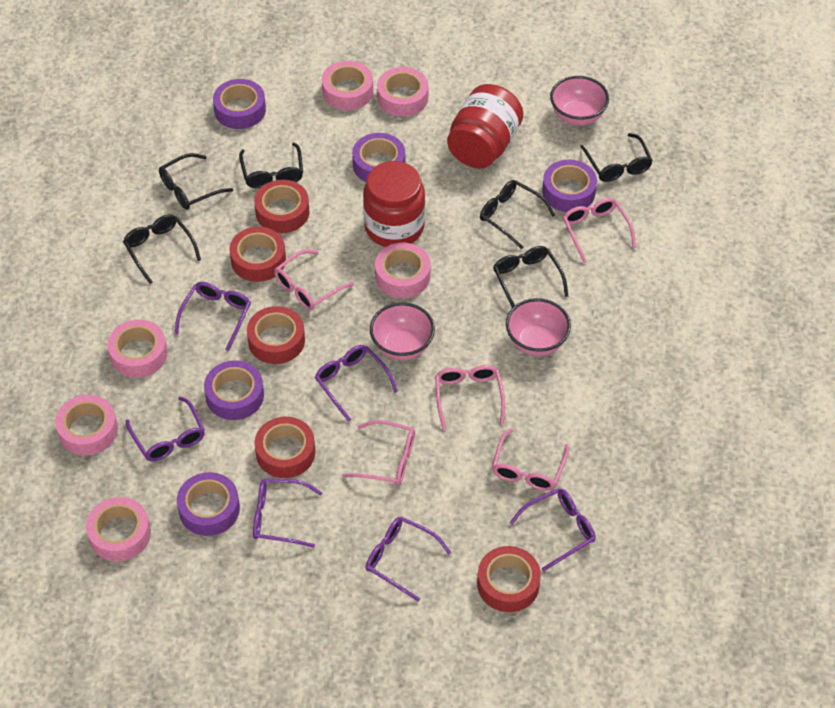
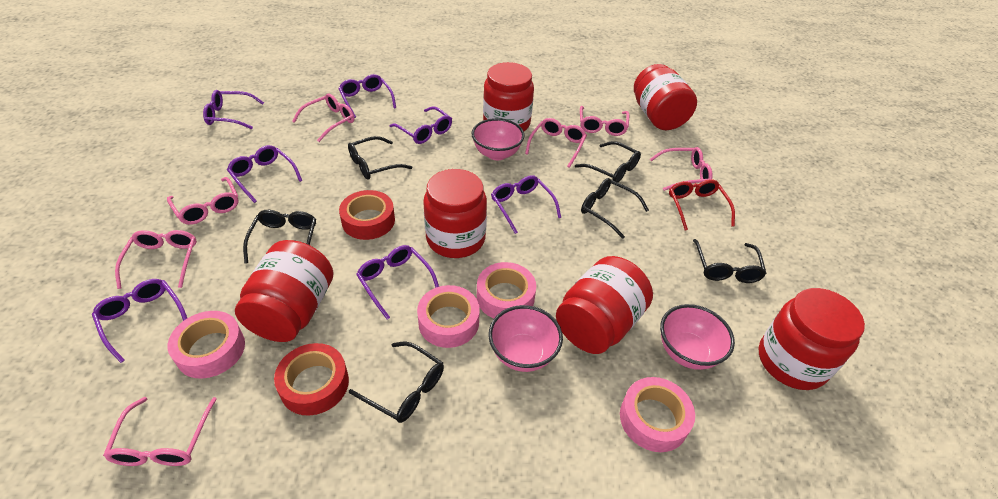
pink glasses: [274,250,354,310] [342,420,415,485] [435,365,505,430] [492,428,569,491] [563,198,636,263] = 5 -> [103,397,217,466] [115,230,197,289] [167,177,239,225] [292,93,354,142] [525,118,587,168] [580,106,629,136] [650,147,713,191] = 7
pink tape: [55,395,118,456] [86,497,151,562] [107,320,168,378] [322,61,373,110] [375,243,430,298] [377,67,429,117] = 6 -> [168,311,245,378] [417,285,480,348] [477,262,536,318] [620,377,695,452] = 4
purple glasses: [125,396,205,461] [175,282,251,351] [253,478,322,548] [315,345,398,422] [366,517,451,601] [509,488,596,571] = 6 -> [92,279,187,363] [203,90,264,129] [227,145,302,203] [338,74,396,118] [356,245,439,320] [390,106,452,144] [491,175,561,234] = 7
purple tape: [177,472,240,536] [204,360,264,420] [213,79,266,129] [352,133,405,182] [542,159,597,212] = 5 -> none = 0
red glasses: none = 0 -> [669,179,735,231] = 1
red jar: [363,161,425,247] [447,84,523,168] = 2 -> [235,240,334,342] [423,169,487,258] [483,62,534,131] [556,256,653,354] [634,64,697,130] [759,288,865,390] = 6
red tape: [229,227,286,282] [247,306,305,364] [254,180,309,233] [254,417,315,478] [477,546,541,612] = 5 -> [274,343,349,415] [339,190,395,240] = 2

